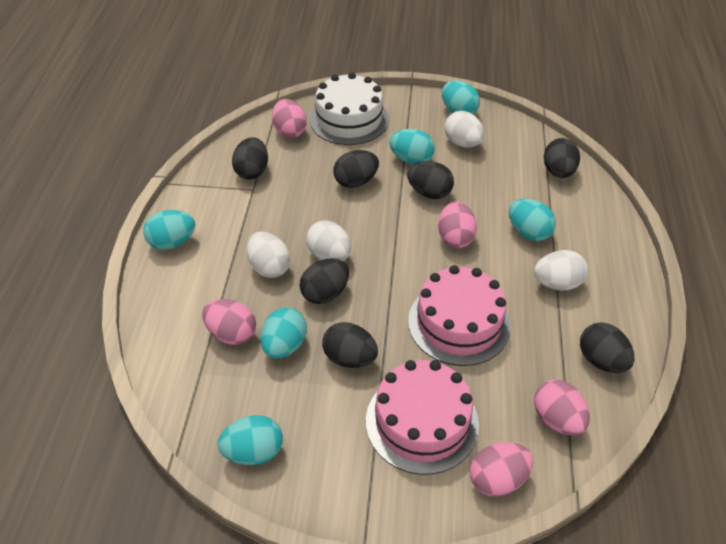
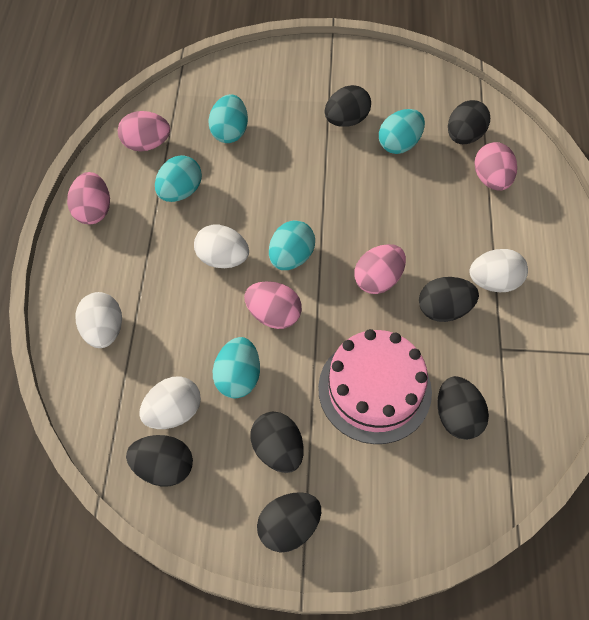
pink cake: [366,360,479,475] [408,265,511,366] = 2 -> [318,329,432,444] = 1
turquoise egg: [143,210,195,250] [218,415,283,465] [260,307,307,358] [389,129,435,165] [442,81,480,114] [509,199,556,241] = 6 -> [155,155,202,202] [208,94,248,143] [213,337,260,398] [269,220,315,270] [379,109,425,154] = 5
white cake: [310,72,389,145] = 1 -> none = 0

